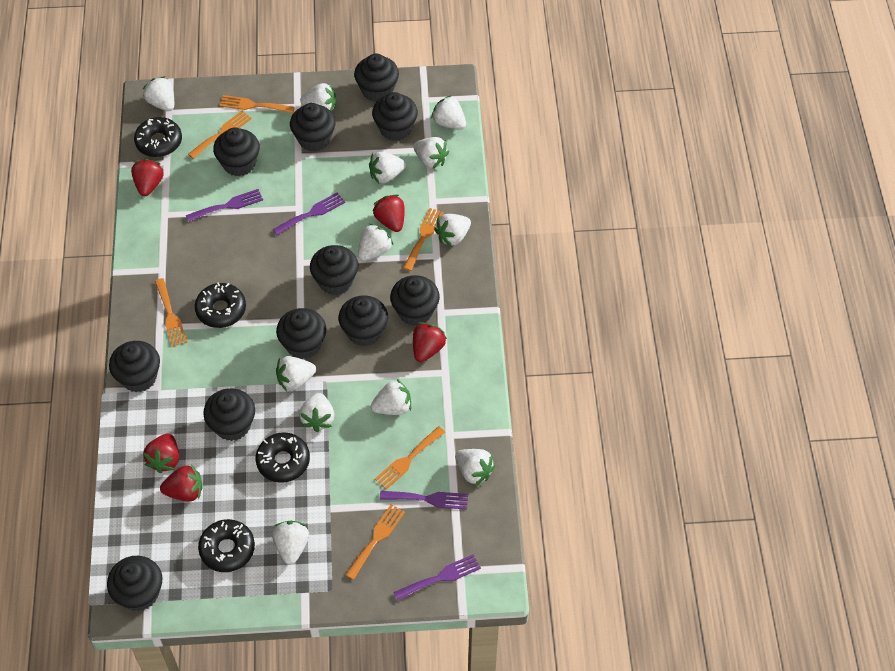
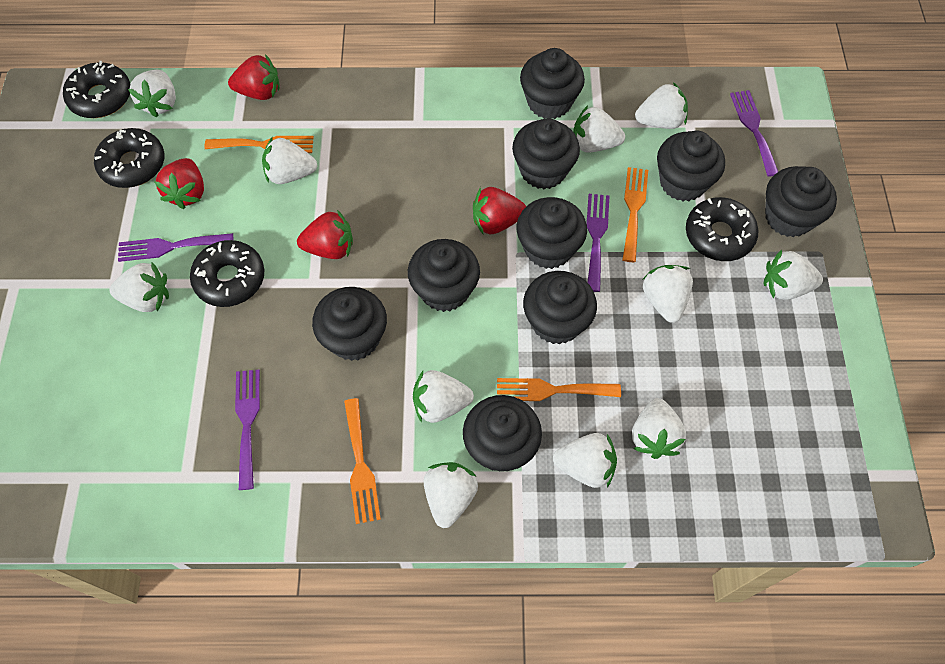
black cupcake: [107,556,162,611] [109,341,160,392] [203,388,255,441] [213,128,260,176] [276,308,327,359] [290,103,335,152] [310,245,358,295] [339,295,388,346] [354,54,399,102] [372,92,418,141] [390,275,440,326] = 11 -> [312,287,387,361] [408,239,480,312] [463,395,542,472] [512,118,580,189] [517,197,587,269] [520,48,585,119] [523,271,597,345] [657,131,725,201] [765,166,837,237] = 9
orange fork: [155,278,187,347] [188,111,252,159] [220,95,295,113] [345,504,405,580] [375,426,445,490] [403,208,444,271] = 6 -> [204,136,314,153] [344,398,381,524] [497,378,621,401] [622,167,648,262] = 4
red strawberry: [131,159,164,196] [143,433,179,473] [160,465,203,502] [373,195,405,232] [413,322,447,362] = 5 -> [155,158,204,209] [228,54,280,100] [297,210,353,259] [473,187,526,234] = 4
white strawberry: [143,76,174,111] [272,521,309,565] [276,356,316,391] [299,393,334,432] [300,83,336,112] [358,223,393,261] [369,151,406,183] [371,379,411,415] [413,137,449,168] [431,95,466,130] [434,214,471,247] [455,449,495,486] = 12 -> [109,263,169,312] [128,70,176,118] [262,137,317,184] [413,370,474,423] [424,462,478,528] [553,433,617,488] [573,105,625,152] [632,398,686,459] [635,82,688,129] [642,265,693,323] [764,250,823,300] = 11

